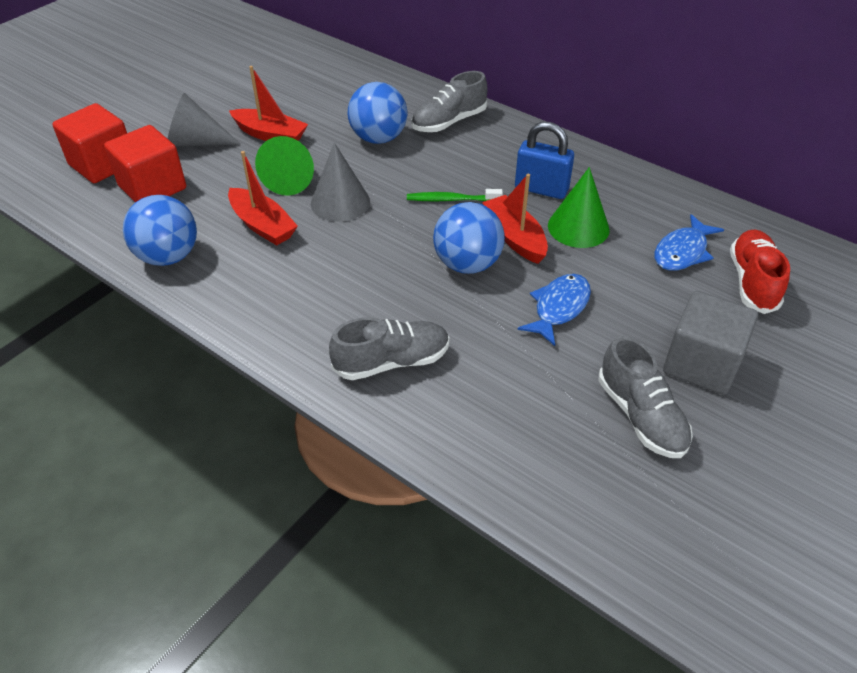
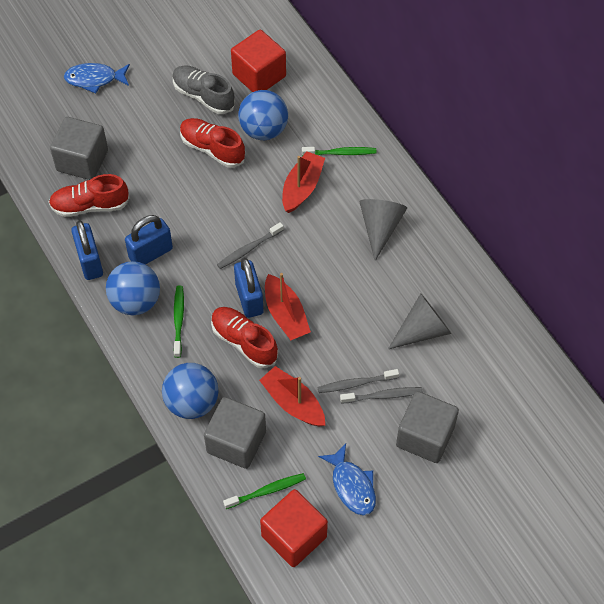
blue padlock: [515,122,574,199] = 1 -> [71,221,103,280] [125,215,173,264] [234,258,263,318] = 3
green cone: [255,136,314,196] [548,167,610,248] = 2 -> none = 0
green toothbrush: [407,189,503,201] = 1 -> [174,285,184,358] [223,473,306,509] [302,147,376,156] = 3
grey cube: [663,291,758,394] = 1 -> [50,117,108,180] [204,397,266,469] [396,391,459,463] = 3
grey shoe: [329,317,449,380] [411,71,487,132] [599,336,693,458] = 3 -> [173,65,235,114] = 1
grey toothbrush: none = 0 -> [217,222,284,269] [317,369,399,393] [340,387,423,404] = 3
red shoe: [730,230,790,314] = 1 -> [49,174,130,217] [180,118,245,168] [211,307,278,368] = 3

